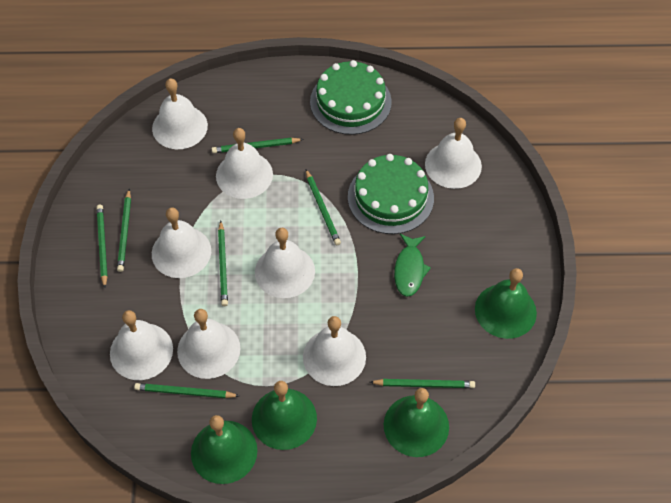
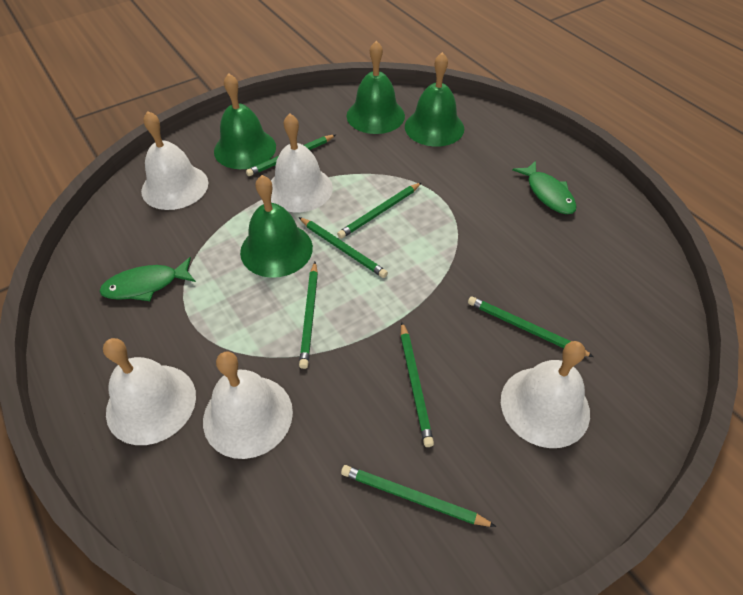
green cake: [310,60,392,135] [348,154,434,234] = 2 -> none = 0
green fish: [394,234,431,297] = 1 -> [99,257,196,301] [512,161,577,214] = 2
white bell: [110,310,173,380] [152,78,208,149] [152,207,211,278] [177,309,240,379] [216,128,273,199] [255,228,315,298] [303,316,366,386] [425,118,482,189] = 8 -> [103,338,196,445] [141,111,208,210] [203,351,293,459] [271,113,333,212] [501,341,590,448] = 5

